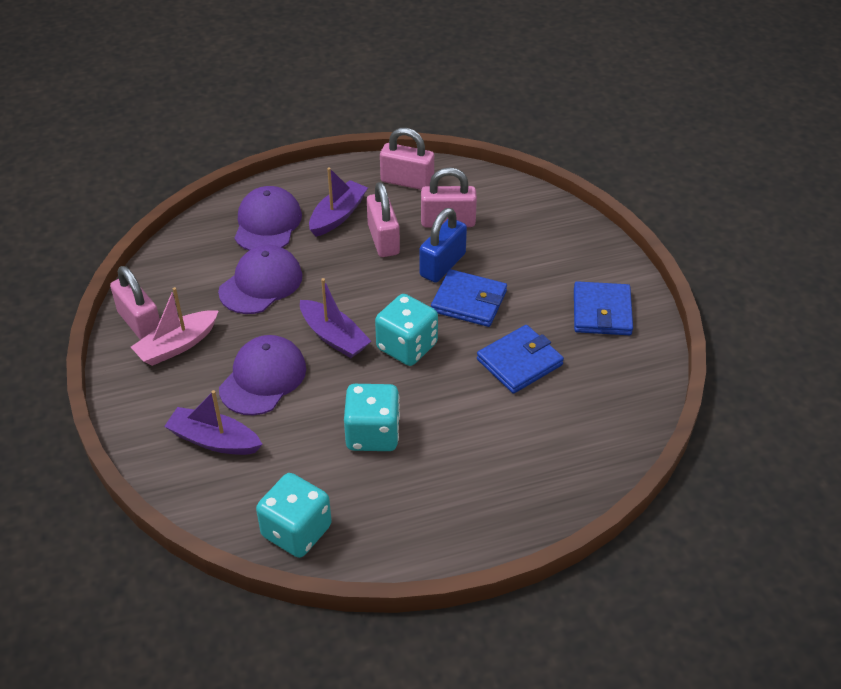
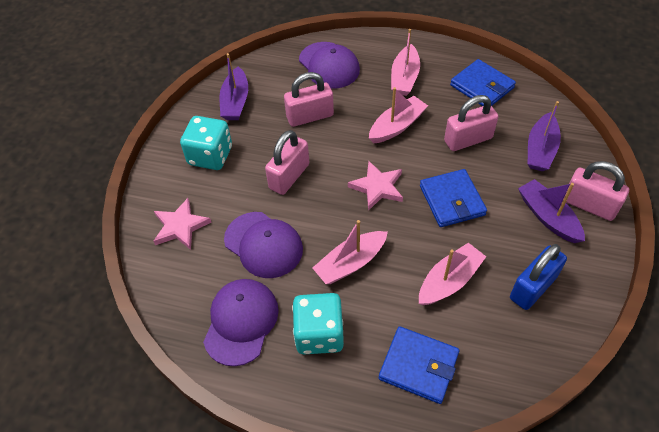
pink boat: [131,287,218,366] = 1 -> [313,220,388,284] [369,87,428,143] [391,29,420,96] [419,243,486,305] = 4
pink star: none = 0 -> [153,198,212,250] [348,161,403,211] = 2
turquoise dice: [256,473,332,558] [344,384,400,451] [375,294,438,366] = 3 -> [180,116,232,170] [292,293,344,354] = 2

